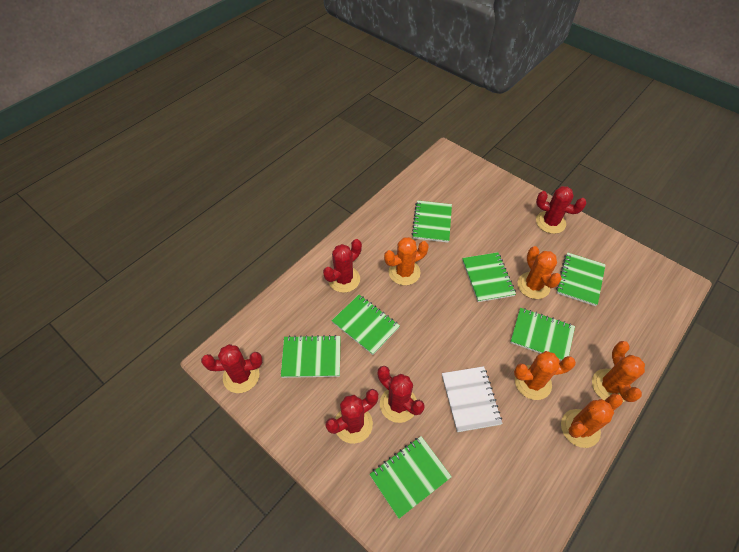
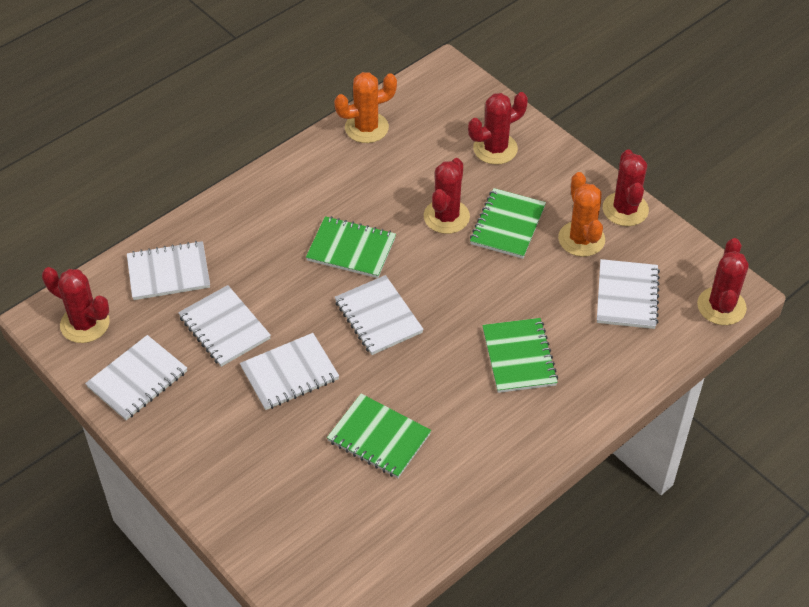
green notebook: [281,335,341,378] [332,295,400,355] [369,436,452,519] [412,200,452,243] [462,252,516,302] [510,308,575,361] [556,252,606,306] = 7 -> [306,216,396,278] [327,394,431,478] [470,188,546,259] [482,318,558,393] = 4
orange cactus: [384,237,429,285] [514,351,576,400] [518,246,562,299] [561,393,623,448] [592,341,645,402] = 5 -> [334,72,397,143] [558,172,605,257] = 2
white notebook: [442,366,503,432] = 1 -> [85,335,187,420] [127,241,210,300] [178,285,271,367] [240,333,339,410] [335,275,424,355] [597,259,660,329] = 6

